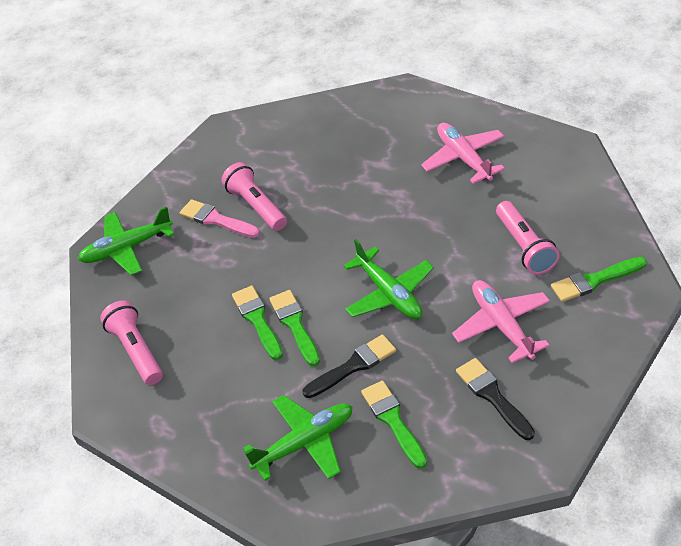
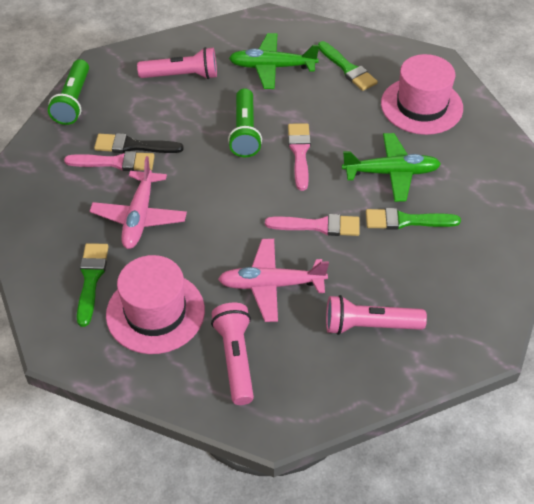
black brush: [302,335,396,398] [456,358,535,440] = 2 -> [94,133,184,153] = 1
green brush: [232,286,283,360] [269,290,320,366] [361,380,427,469] [551,257,647,302] = 4 -> [77,243,109,327] [318,41,378,91] [366,208,461,230] = 3
green flashlight: none = 0 -> [48,59,89,125] [228,88,262,157] = 2
green plane: [78,207,174,275] [243,395,353,481] [343,239,434,319] = 3 -> [229,33,319,89] [342,133,441,202] = 2
pink brush: [180,199,260,238] = 1 -> [64,151,155,171] [265,214,360,236] [288,123,311,191] = 3
pink hat: none = 0 -> [106,255,205,354] [381,54,463,135] = 2

